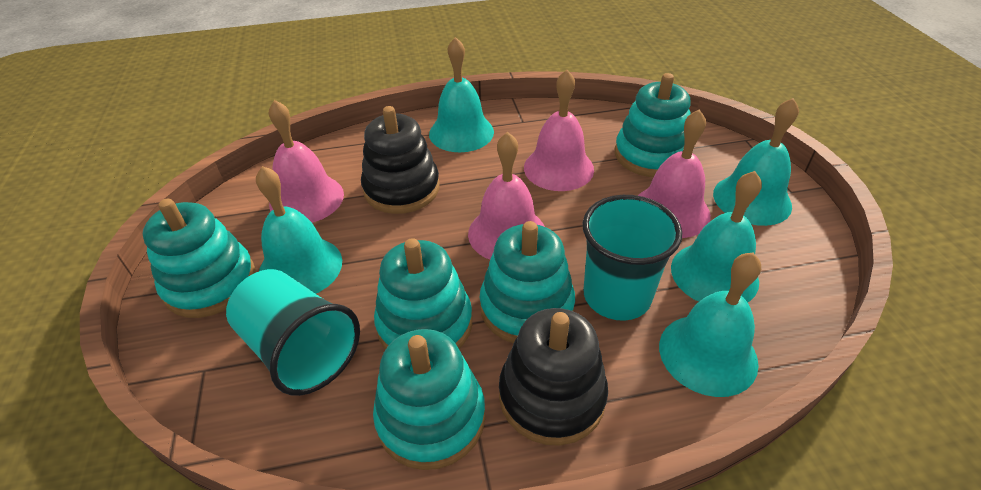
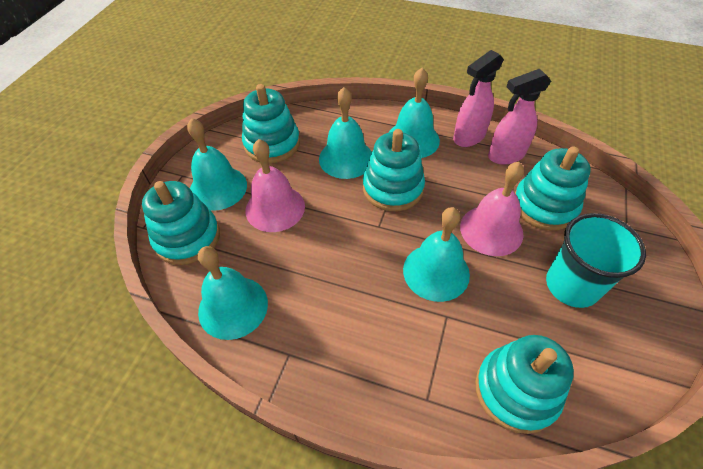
black stacking toy: [361,106,440,214] [499,308,608,446] = 2 -> none = 0
pink bell: [269,100,344,223] [468,132,545,259] [524,70,594,191] [638,109,711,238] = 4 -> [245,139,305,232] [460,162,524,256] = 2
pink spray bottle: none = 0 -> [453,50,504,147] [488,69,551,165] = 2
turquoise cup: [226,269,360,396] [583,195,682,321] = 2 -> [546,213,646,308] = 1

